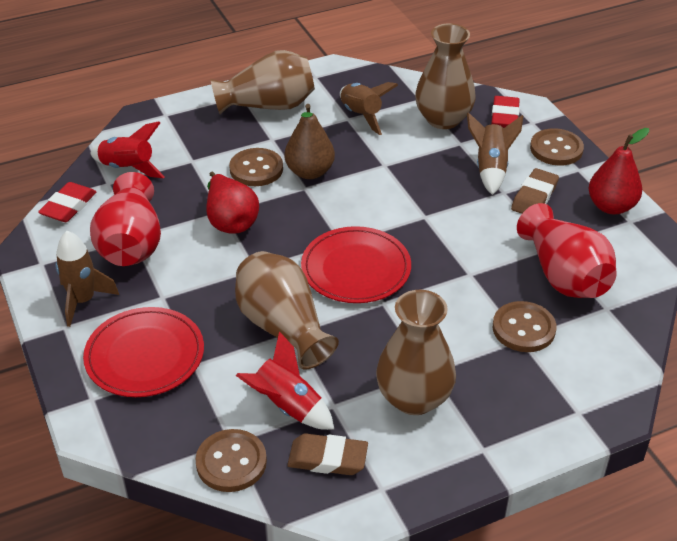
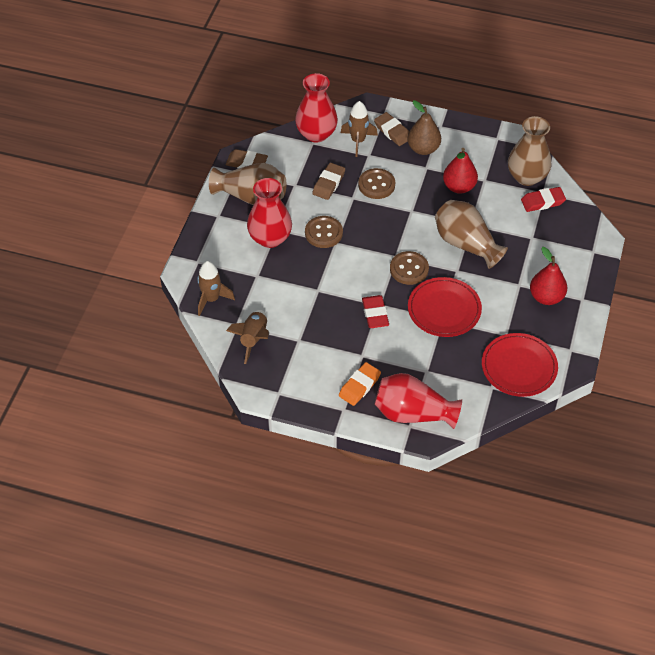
brown button: [196,429,267,492] [229,148,283,186] [493,301,556,352] [530,128,584,166] = 4 -> [305,216,343,248] [358,168,395,199] [390,251,429,285] = 3
brown eraser: [287,433,368,475] [511,168,559,214] = 2 -> [226,149,268,169] [312,163,345,200] [374,112,409,146] = 3
brown vase: [211,50,315,114] [235,251,339,370] [376,290,456,415] [415,23,476,129] = 4 -> [209,163,286,205] [435,200,508,269] [508,116,551,186] = 3
orange eraser: none = 0 -> [339,362,381,406] = 1
red rocket: [90,121,165,178] [236,331,334,430] = 2 -> none = 0
red vase: [90,172,161,266] [517,203,617,298] = 2 -> [247,178,292,248] [295,73,338,142] [375,373,462,429] = 3

